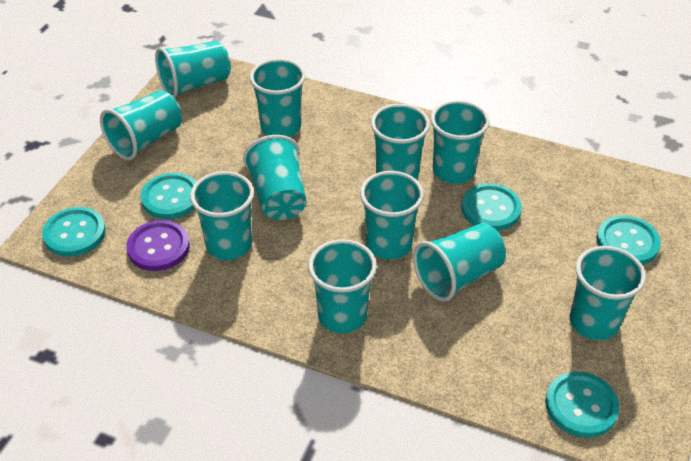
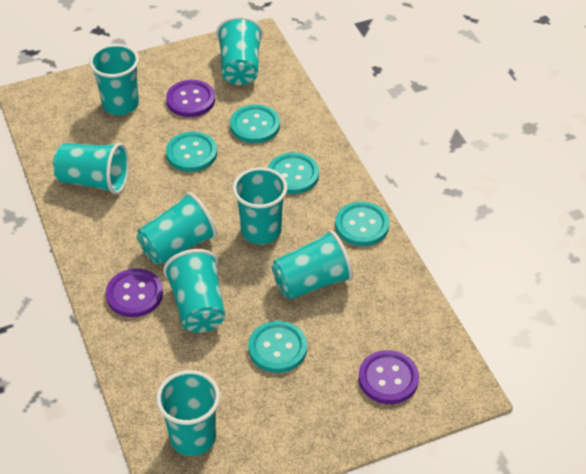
purple button: [126,220,190,271] = 1 -> [106,268,163,317] [166,80,215,117] [359,350,419,404] = 3
turquoise cup: [100,90,182,160] [155,41,231,98] [190,171,254,260] [243,135,307,220] [249,59,306,137] [308,239,377,333] [360,171,424,260] [371,104,430,180] [413,223,506,302] [430,100,490,184] [570,246,646,340] = 11 -> [53,143,129,194] [89,44,139,115] [137,192,217,265] [156,370,220,456] [163,249,225,333] [216,16,263,85] [232,167,288,245] [272,230,353,300] = 8

